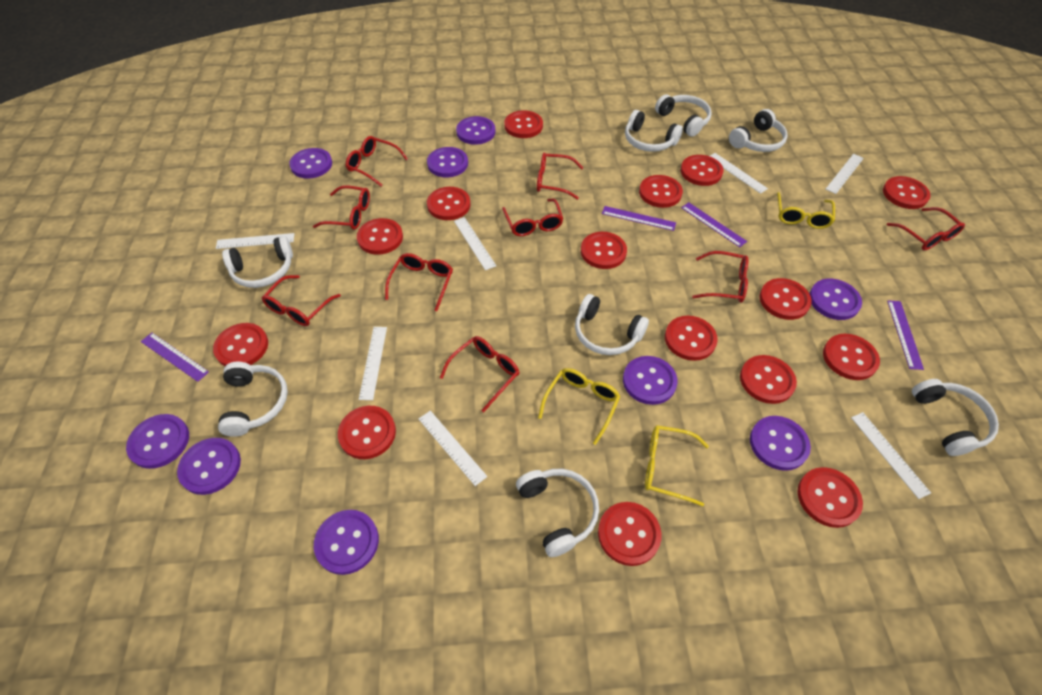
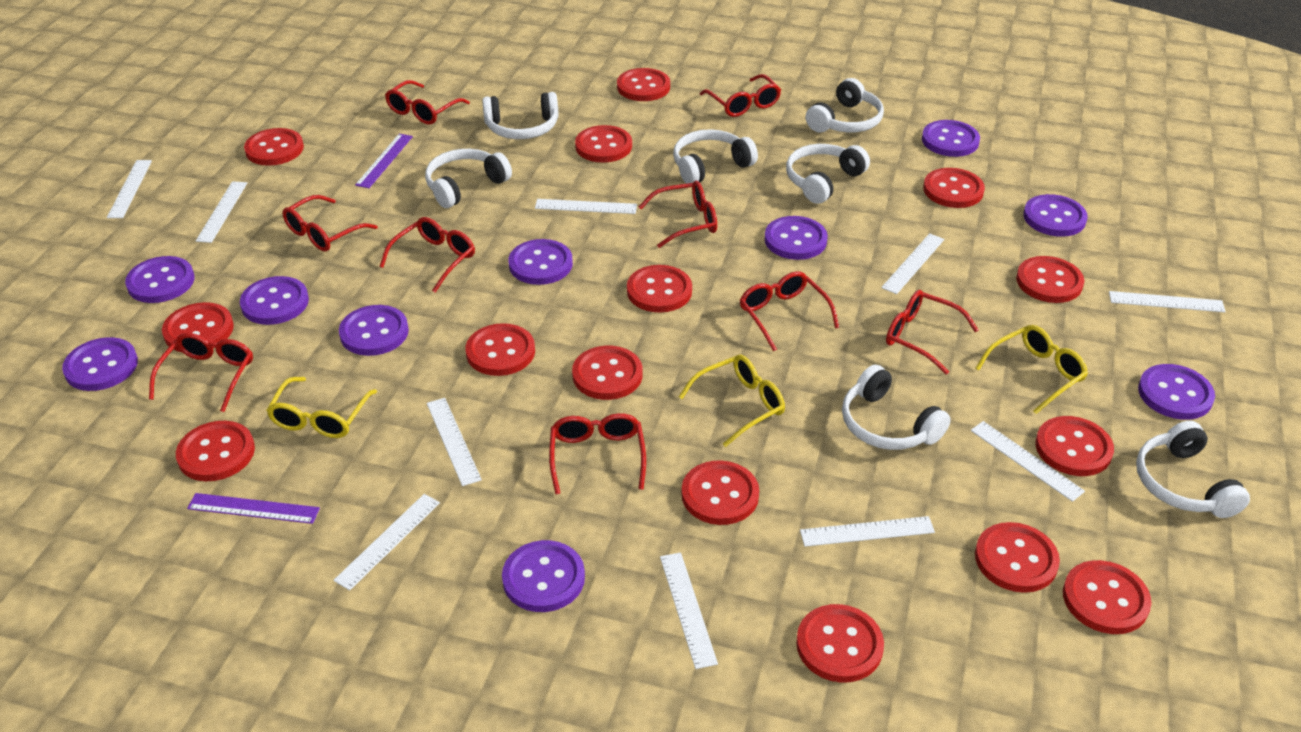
purple button: [126,414,189,469] [177,438,241,495] [289,148,332,179] [314,510,379,575] [427,147,468,177] [456,116,495,145] [623,356,678,405] [750,416,811,471] [809,279,862,320] = 9 -> [62,337,138,391] [125,256,194,303] [240,276,309,325] [339,305,409,356] [502,540,585,612] [509,239,573,285] [765,216,828,260] [922,120,980,157] [1023,194,1087,237] [1138,364,1215,420] = 10
purple ruler: [141,333,209,382] [602,206,676,231] [681,202,747,247] [887,300,924,370] = 4 -> [187,493,320,524] [355,134,413,188] = 2
white headphones: [218,362,288,437] [222,236,293,288] [516,469,599,557] [575,294,649,355] [625,110,683,152] [655,94,712,137] [729,109,788,152] [912,379,999,456] = 8 -> [425,149,512,208] [482,92,559,139] [673,129,758,184] [786,144,870,204] [806,78,884,132] [842,365,951,450] [1136,421,1250,518] = 7
white ruler: [216,233,294,249] [359,327,387,400] [419,411,487,486] [454,217,496,270] [710,153,768,194] [826,154,864,194] [851,412,931,499] = 7 -> [107,160,152,218] [196,181,247,243] [333,494,440,590] [427,398,482,486] [535,199,637,214] [660,552,718,669] [800,516,935,547] [881,233,944,294] [971,421,1085,502] [1109,291,1226,312] = 10

